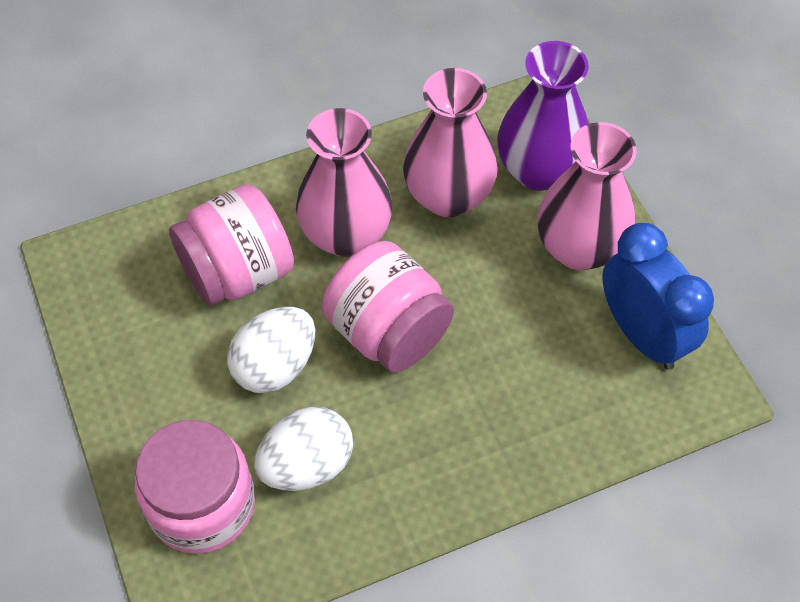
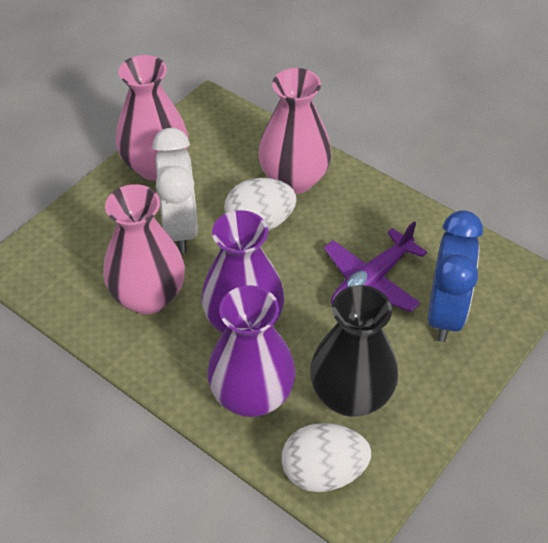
black vase: none = 0 -> [310,285,399,417] = 1
pink jar: [135,420,255,554] [169,184,294,306] [322,241,454,373] = 3 -> none = 0
purple plane: none = 0 -> [324,221,427,312] = 1
purple vase: [497,41,589,191] = 1 -> [201,210,285,333] [207,285,296,417] = 2
white clock: none = 0 -> [153,128,198,253] = 1

